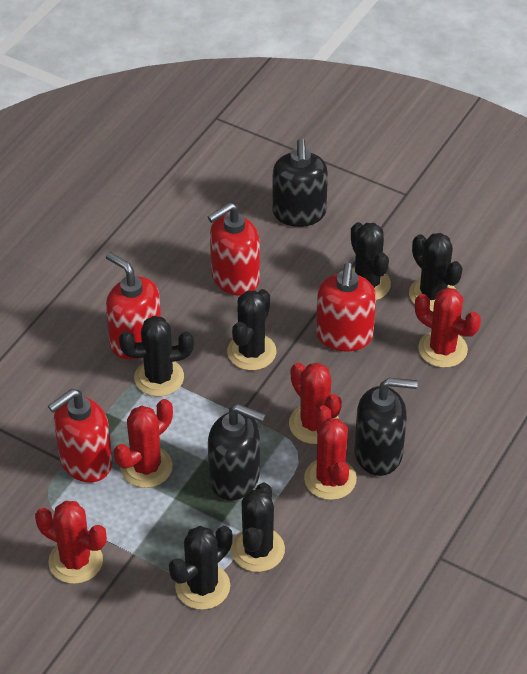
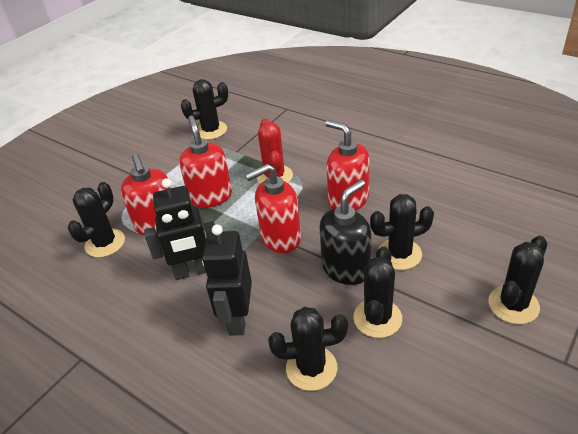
black robot: none = 0 -> [144,178,215,280] [202,224,252,335] = 2
black soap dispenser: [208,404,266,501] [272,139,328,227] [354,378,418,476] = 3 -> [320,180,371,285] = 1
red cactus: [35,501,107,584] [114,399,173,488] [289,362,342,444] [304,405,357,500] [415,287,481,368] = 5 -> [257,118,293,184] = 1

